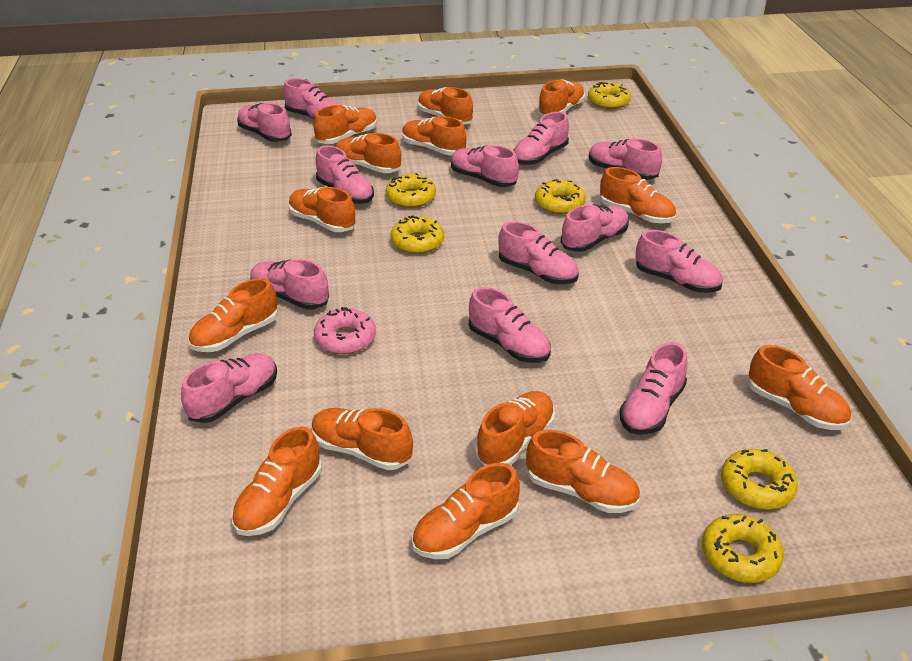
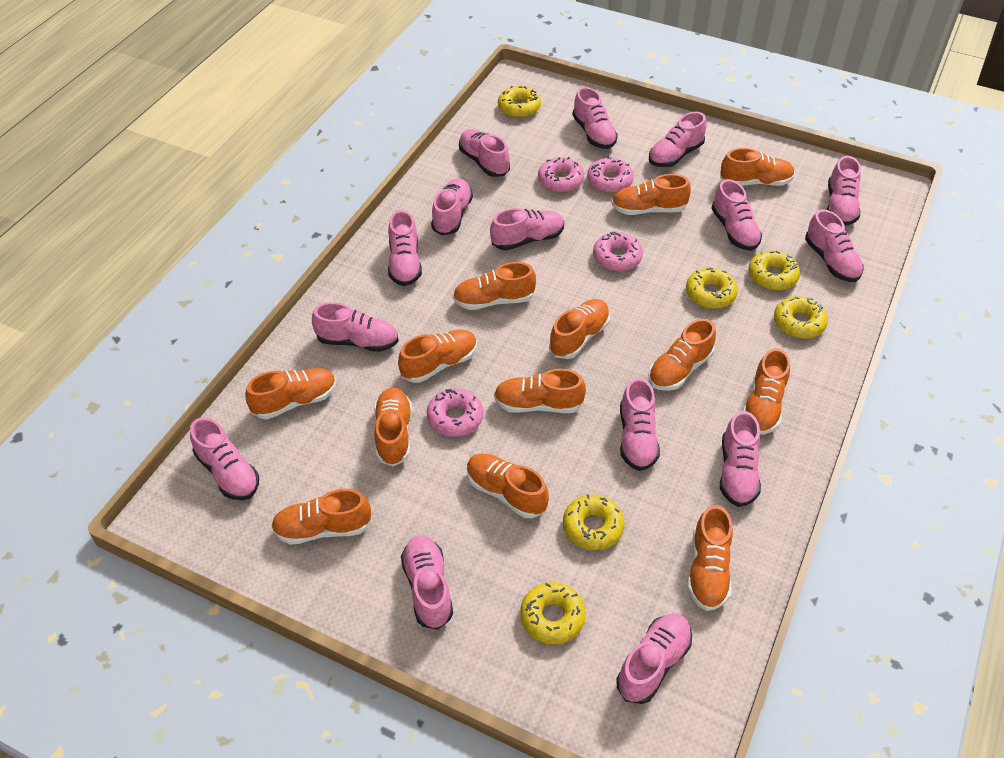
orange shoe: [188,278,278,352] [231,426,322,536] [288,187,356,232] [312,408,413,470] [314,105,377,144] [335,133,401,173] [402,116,467,156] [412,463,520,559] [418,87,473,124] [476,391,555,466] [526,430,640,513] [538,79,585,116] [600,167,676,223] [749,345,851,430] = 14 -> [245,368,336,419] [271,489,371,545] [374,387,412,466] [398,329,477,383] [453,262,536,310] [467,454,549,518] [494,369,586,413] [549,299,610,359] [612,174,691,215] [648,319,716,391] [687,505,733,611] [720,148,795,186] [743,348,790,435] = 13
pink donut: [314,307,376,354] = 1 -> [427,388,483,437] [538,157,584,192] [587,157,634,193] [593,232,643,271] = 4
pink shoe: [181,354,277,423] [237,103,292,142] [250,259,329,310] [283,78,339,119] [316,145,374,204] [451,145,519,187] [469,287,551,363] [498,221,579,284] [513,112,569,165] [561,204,629,252] [589,138,662,180] [620,342,687,435] [636,230,723,293] = 13 -> [190,417,259,500] [312,302,399,352] [388,210,422,286] [401,535,453,630] [431,178,473,235] [459,129,510,177] [490,208,564,250] [572,87,618,149] [616,613,692,704] [620,378,660,471] [649,112,707,167] [711,179,762,251] [720,411,761,507] [805,209,864,282] [827,156,861,226] = 15

